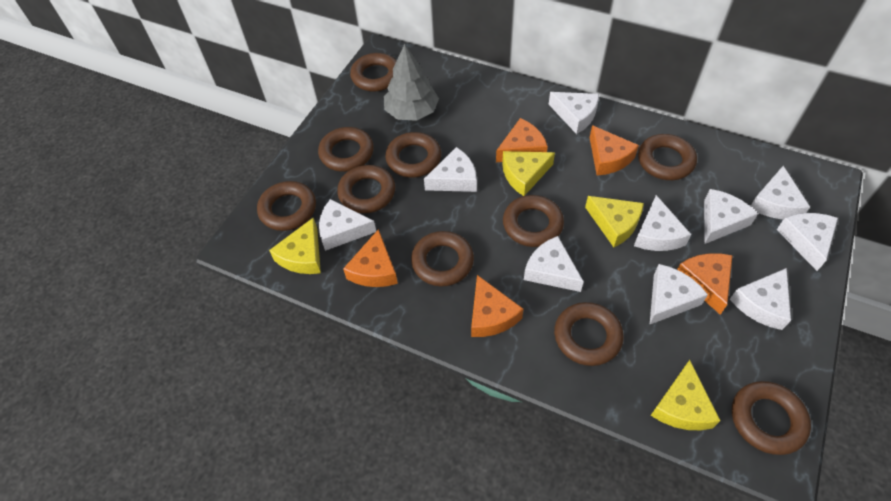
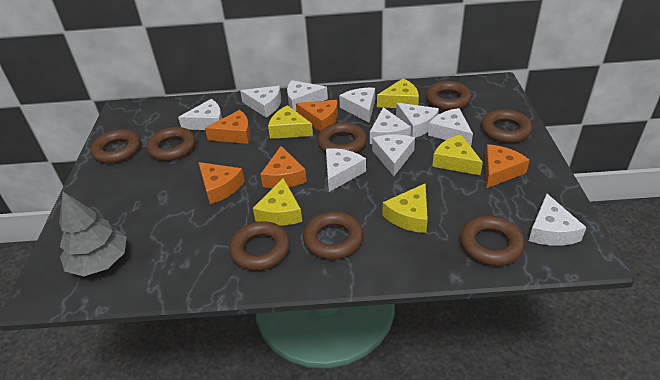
brown ring: [257,181,316,231] [318,127,374,172] [337,165,395,213] [350,53,397,92] [385,132,441,178] [411,231,474,286] [503,195,564,247] [554,302,624,366] [638,134,697,180] [732,381,811,455] = 10 -> [90,129,141,164] [147,127,196,161] [229,221,290,271] [303,212,364,260] [317,122,367,153] [426,81,472,111] [460,216,525,266] [481,109,533,143] = 8
yellow cheese: [269,218,321,274] [502,151,555,196] [585,196,644,247] [651,360,721,430] = 4 -> [253,178,302,226] [268,105,313,139] [377,78,419,108] [382,183,428,233] [432,135,483,175] = 5

